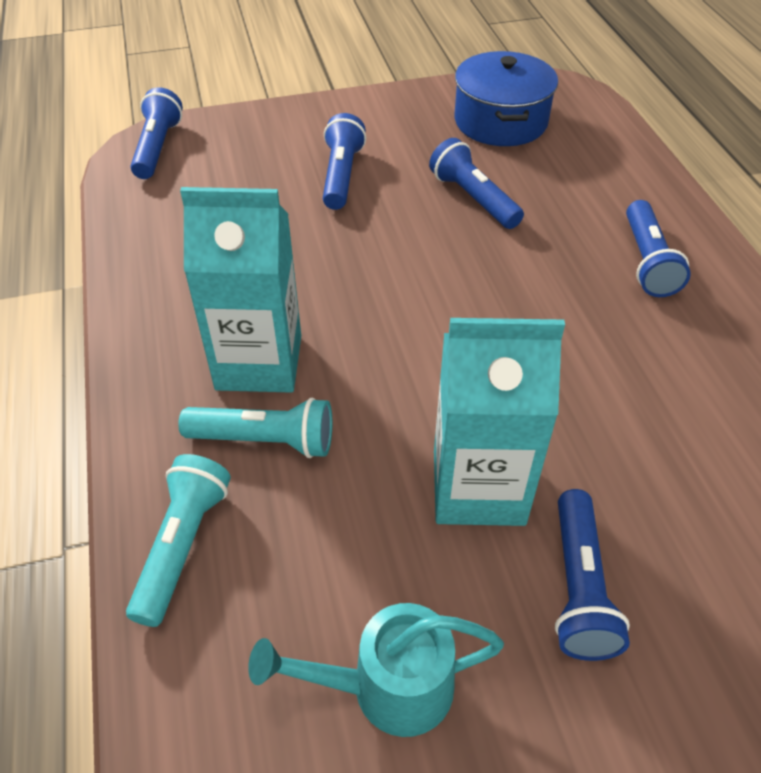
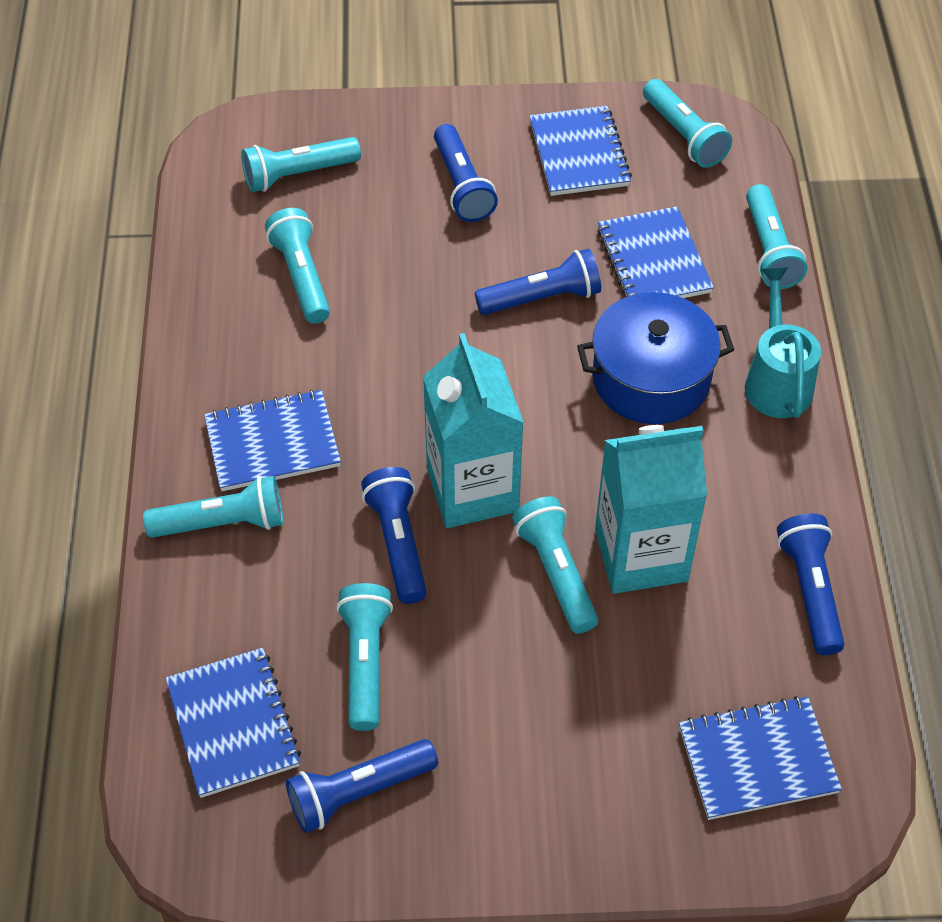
blue notebook: none = 0 -> [166,648,301,798] [204,390,341,491] [530,106,632,196] [597,206,714,298] [679,696,842,820] = 5
turquoise flashlight: [126,454,231,627] [178,398,332,458] = 2 -> [143,476,283,538] [241,137,361,192] [265,208,330,324] [336,583,393,731] [512,496,598,634] [643,79,732,168] [746,184,807,289] = 7

